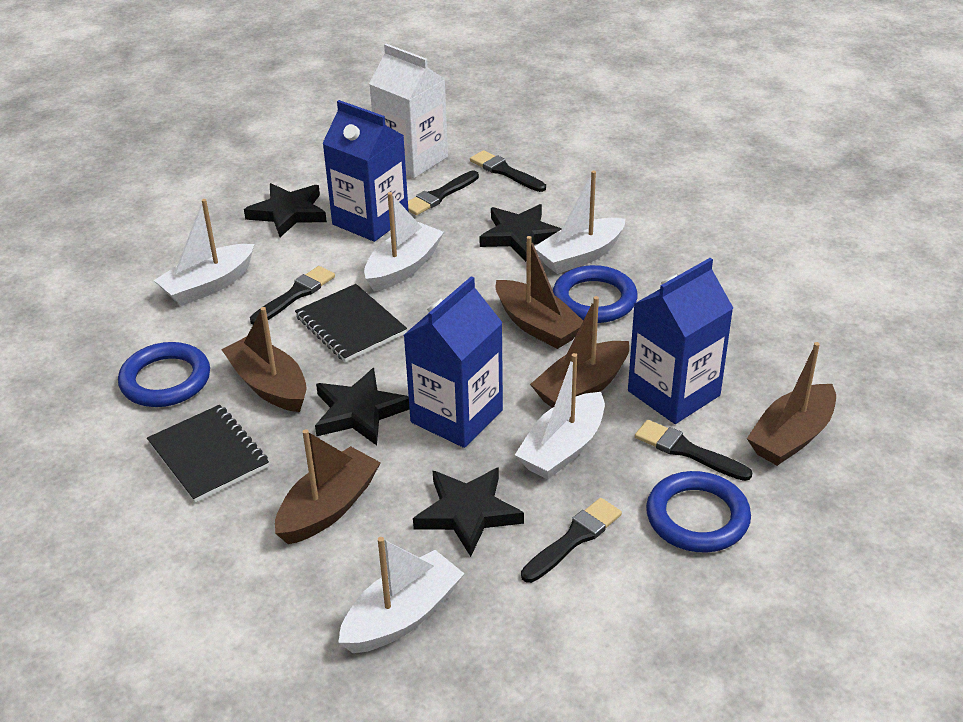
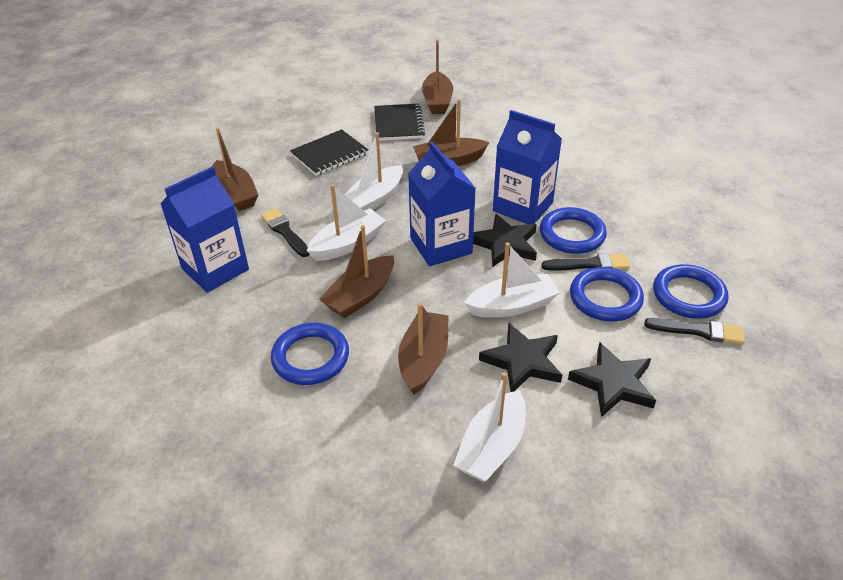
black brush: [250,266,335,325] [408,171,479,215] [470,150,546,192] [521,498,622,583] [635,420,752,481] = 5 -> [261,208,310,257] [542,253,630,271] [644,318,745,344] = 3
black star: [244,183,327,237] [315,368,409,445] [413,467,524,557] [479,204,561,262] = 4 -> [473,214,537,267] [479,323,562,392] [568,342,656,417] = 3
blue ring: [118,342,210,407] [553,265,638,323] [646,471,751,552] = 3 -> [271,323,349,385] [540,207,607,254] [570,267,644,321] [653,264,729,319] = 4
white boat: [154,199,254,306] [338,537,464,653] [364,192,444,292] [515,353,605,479] [534,171,625,274] = 5 -> [307,184,386,261] [344,132,403,211] [453,372,526,482] [464,242,560,318] = 4
white carton: [369,44,448,178] = 1 -> none = 0

